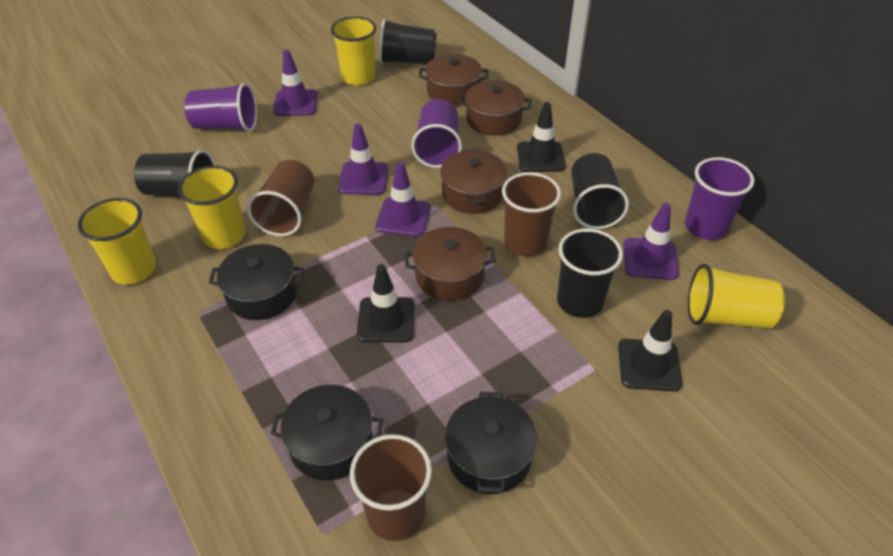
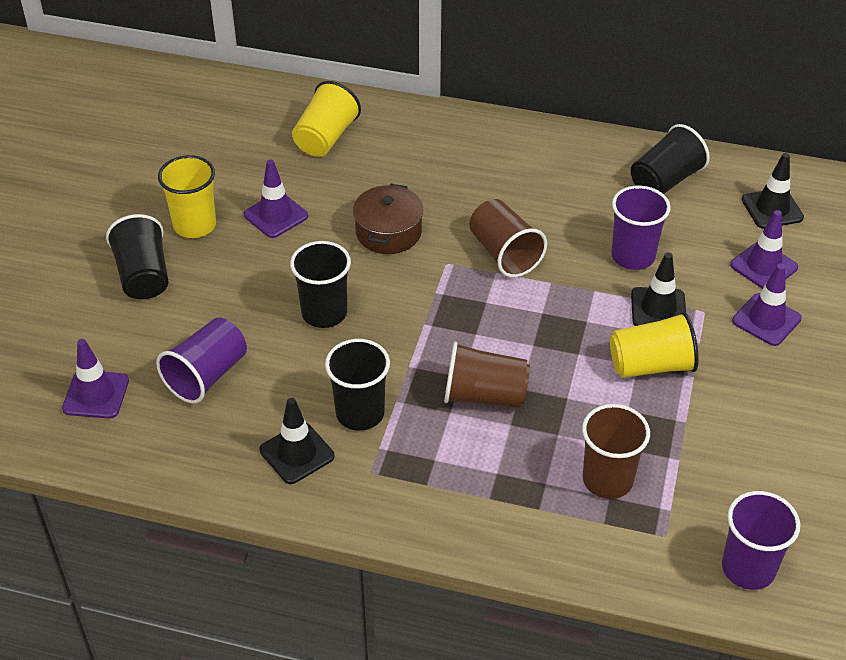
black pot: [208,244,304,320] [270,385,383,481] [445,392,537,494] = 3 -> none = 0
brown pot: [404,227,496,301] [419,54,488,106] [440,149,507,214] [458,80,531,136] = 4 -> [353,184,424,254] = 1
yellow cup: [78,198,156,284] [178,166,245,249] [331,16,377,85] [688,264,785,329] = 4 -> [158,155,216,238] [292,81,361,157] [610,312,699,378] = 3

